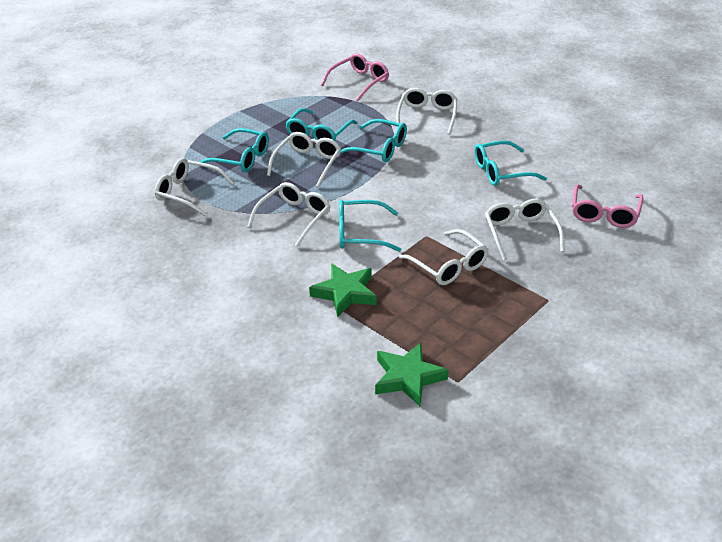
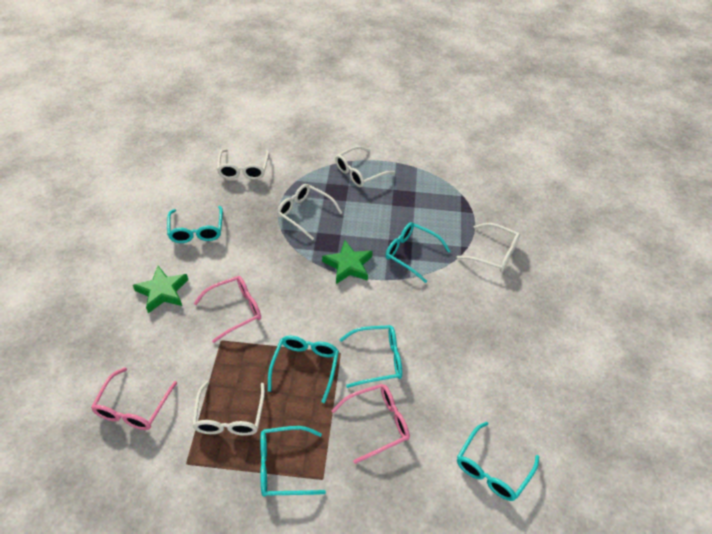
pink glasses: [321,53,389,101] [572,184,643,228] = 2 -> [91,367,177,430] [194,276,261,343] [332,384,410,464] = 3
turquoise glasses: [200,128,269,172] [285,108,357,141] [339,200,401,252] [340,119,407,162] [474,140,547,186] = 5 -> [167,206,223,243] [260,426,326,497] [268,336,339,403] [339,325,402,388] [385,222,451,283] [457,422,539,501] = 6
white glasses: [155,158,234,216] [247,182,330,247] [267,132,341,188] [396,88,457,135] [398,229,489,285] [485,199,565,261] = 6 -> [192,381,265,436] [217,149,269,180] [277,184,342,240] [335,146,395,187] [457,223,520,272] = 5

